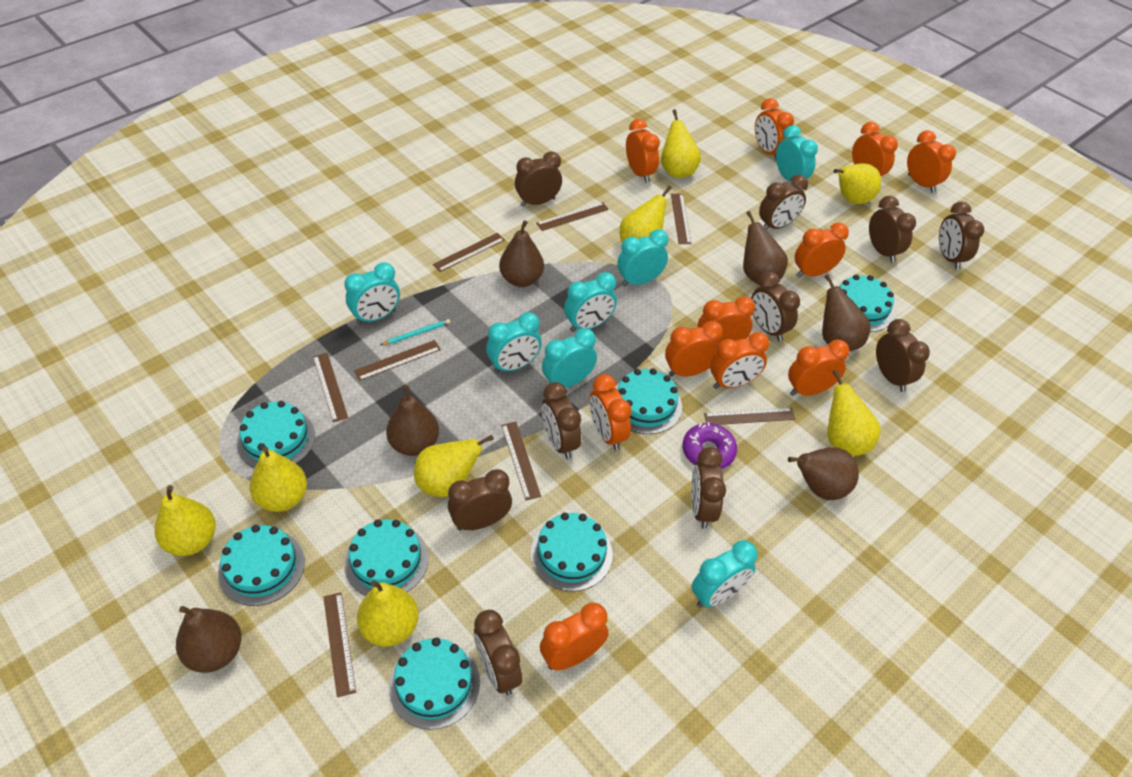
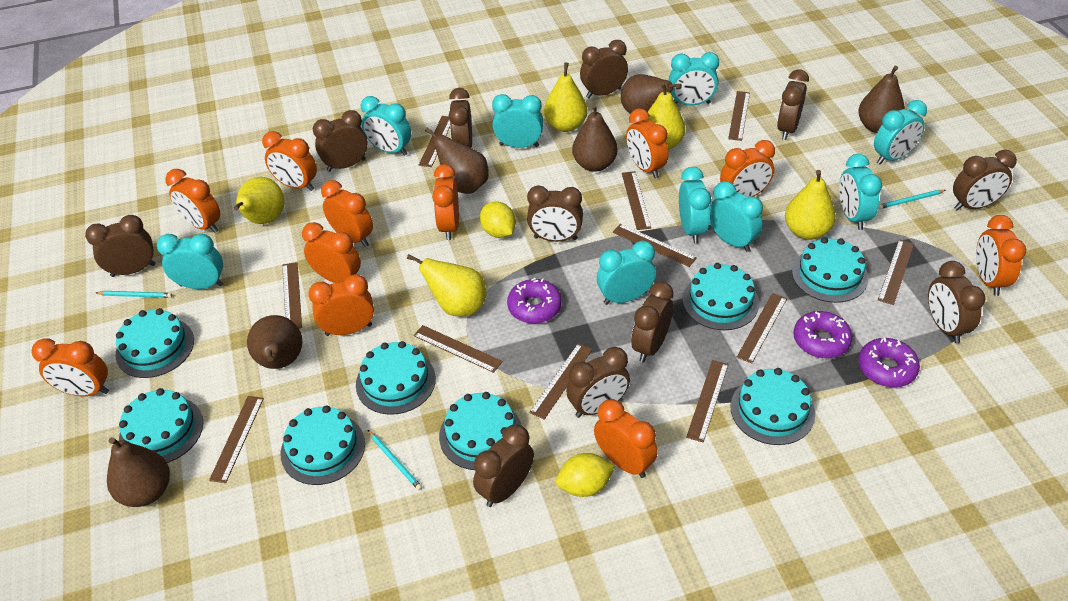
brown clock: [448,469,512,531] [474,610,522,695] [515,151,562,207] [542,382,581,459] [691,447,726,529] [751,272,800,342] [759,175,808,230] [869,196,916,263] [876,319,930,392] [939,202,984,270] = 10 -> [85,215,155,277] [313,110,368,172] [448,88,472,148] [473,425,534,507] [527,185,583,242] [566,347,630,418] [580,40,628,98] [631,281,674,362] [777,69,809,140] [928,261,986,343] [953,150,1017,211] = 11
brown ruler: [313,353,348,422] [323,592,356,697] [354,340,441,381] [432,233,505,272] [501,422,541,500] [536,202,609,231] [671,194,692,244] [704,407,795,425] = 8 -> [209,396,264,483] [282,262,302,329] [413,325,502,373] [419,116,450,167] [529,343,592,420] [613,224,697,267] [622,171,651,230] [686,360,729,442] [728,91,750,141] [737,293,787,364] [878,239,914,305] = 11
purple donut: [682,422,737,469] = 1 -> [507,278,562,324] [793,311,852,358] [858,337,920,387] = 3
turquoise cake: [218,525,305,606] [237,401,315,468] [344,519,429,596] [389,637,480,730] [531,513,613,591] [616,369,682,434] [840,275,895,332] = 7 -> [115,308,194,378] [119,388,203,463] [281,405,365,485] [356,341,436,415] [439,392,522,470] [683,263,759,330] [730,368,815,445] [792,237,868,303] = 8
turquoise clock: [344,262,400,325] [486,312,542,373] [542,328,597,388] [564,272,617,332] [617,229,668,287] [692,540,757,608] [776,125,818,182] = 7 -> [157,234,223,289] [361,96,411,156] [492,94,544,148] [597,241,656,305] [669,52,719,106] [679,167,711,243] [710,181,763,252] [839,154,882,230] [874,100,927,164] = 9
turquoise pencil: [381,319,450,345] = 1 -> [96,291,172,298] [368,430,422,491] [878,190,946,209] = 3
yellow lemon: none = 0 -> [480,201,516,238] [556,453,615,497] = 2
yellow pear: [155,485,216,556] [250,447,307,512] [357,580,419,647] [414,435,494,497] [620,186,672,243] [661,109,701,178] [827,369,881,456] [833,163,881,204] = 8 -> [234,177,285,224] [407,254,487,317] [544,63,588,132] [647,82,685,150] [785,170,836,240] = 5

